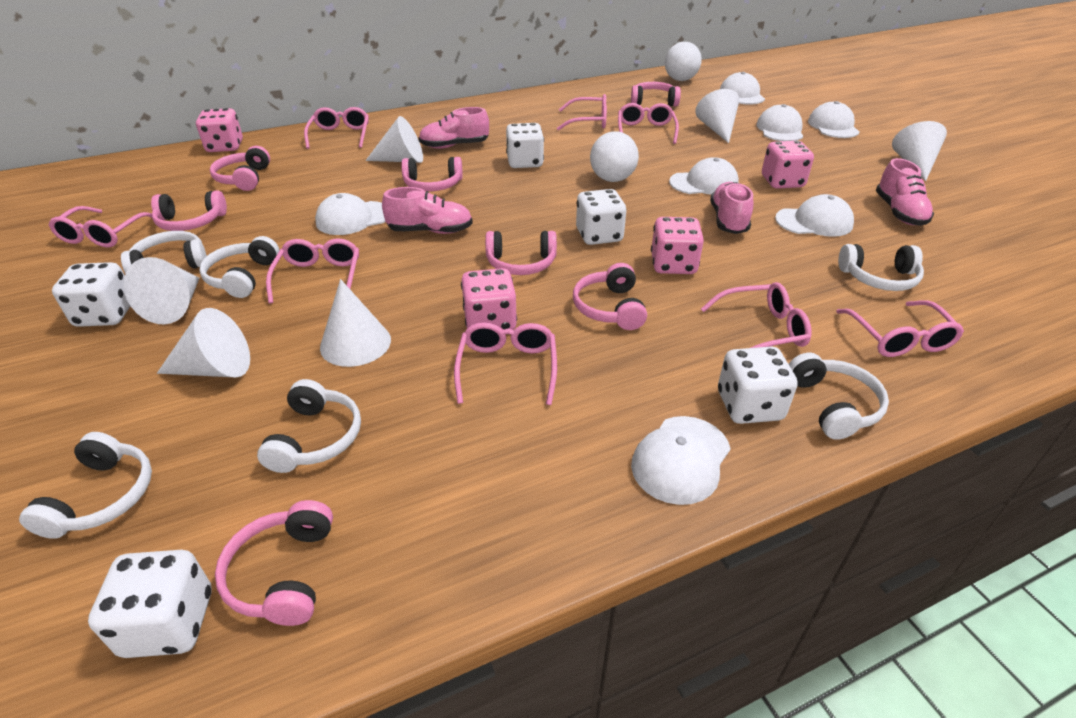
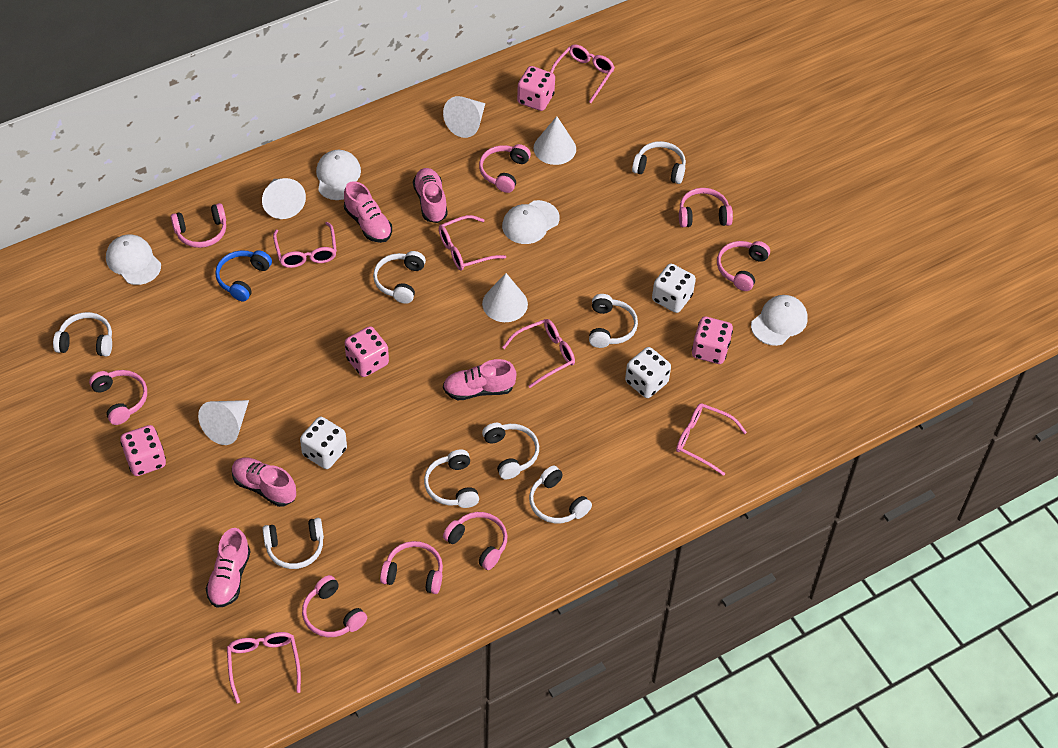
blue headphones: none = 0 -> [215,250,272,302] = 1
pink glasses: [49,206,152,247] [266,238,359,304] [304,107,369,149] [454,323,557,405] [557,94,607,131] [618,103,679,144] [701,282,811,348] [836,300,964,357] = 8 -> [227,632,301,704] [273,222,337,268] [439,215,506,271] [502,319,575,388] [550,44,615,103] [676,404,747,476] = 6
pink headphones: [151,190,227,231] [210,146,270,191] [215,500,333,626] [401,157,463,191] [485,231,557,275] [573,263,647,330] [631,82,681,107] = 7 -> [89,370,147,425] [171,203,226,248] [302,575,367,637] [380,541,443,594] [443,512,507,570] [479,144,531,193] [679,188,733,227] [717,241,770,291] = 8
pink shoe: [382,187,473,234] [419,107,489,149] [710,182,753,234] [876,158,934,226] = 4 -> [206,528,251,608] [232,458,296,507] [344,181,392,243] [413,168,448,223] [443,359,516,400] = 5
white ball: [590,131,639,182] [665,42,702,81] = 2 -> none = 0
white cap: [315,193,385,235] [631,416,731,505] [669,157,739,195] [720,72,765,104] [756,104,803,141] [775,194,854,237] [808,101,859,138] = 7 -> [106,235,161,285] [316,150,361,200] [502,200,560,244] [751,295,808,346] = 4
white cone: [123,257,199,324] [157,308,250,377] [320,279,391,367] [365,116,423,163] [695,89,739,143] [892,121,947,181] = 6 -> [198,400,249,445] [262,178,306,219] [443,96,485,138] [482,273,528,322] [534,116,576,165] = 5
white dice: [52,262,130,327] [88,550,212,658] [506,123,544,168] [576,189,626,245] [718,347,798,424] = 5 -> [300,417,347,469] [625,347,671,398] [652,264,696,313] = 3
white headphones: [19,432,152,539] [121,231,207,274] [199,236,279,298] [257,379,361,473] [789,353,889,440] [838,244,924,291] = 6 -> [53,312,112,357] [262,518,324,569] [373,251,426,304] [424,449,479,508] [482,423,539,479] [529,466,592,523] [589,294,638,348] [632,141,686,184] = 8

